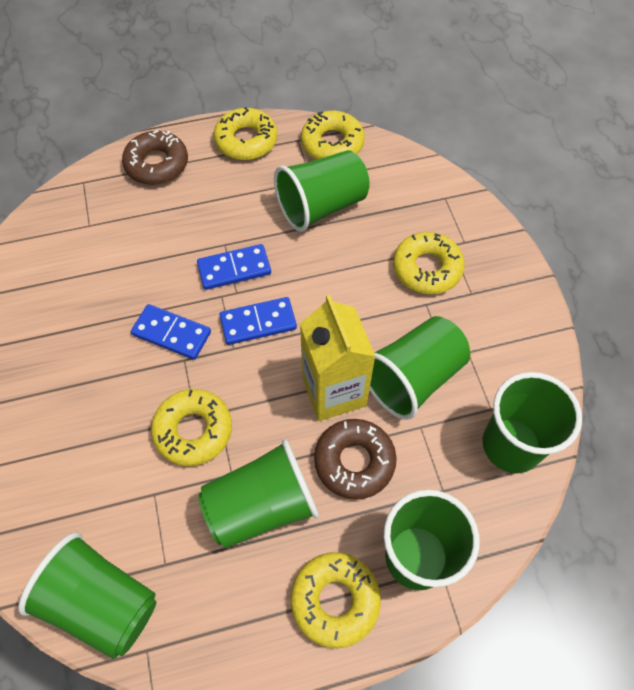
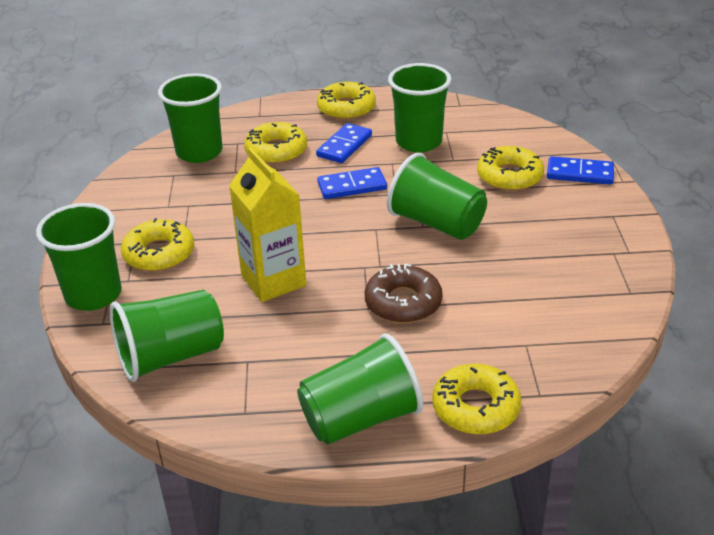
brown donut: [122,130,188,185] [314,419,397,499] = 2 -> [365,263,443,323] = 1

